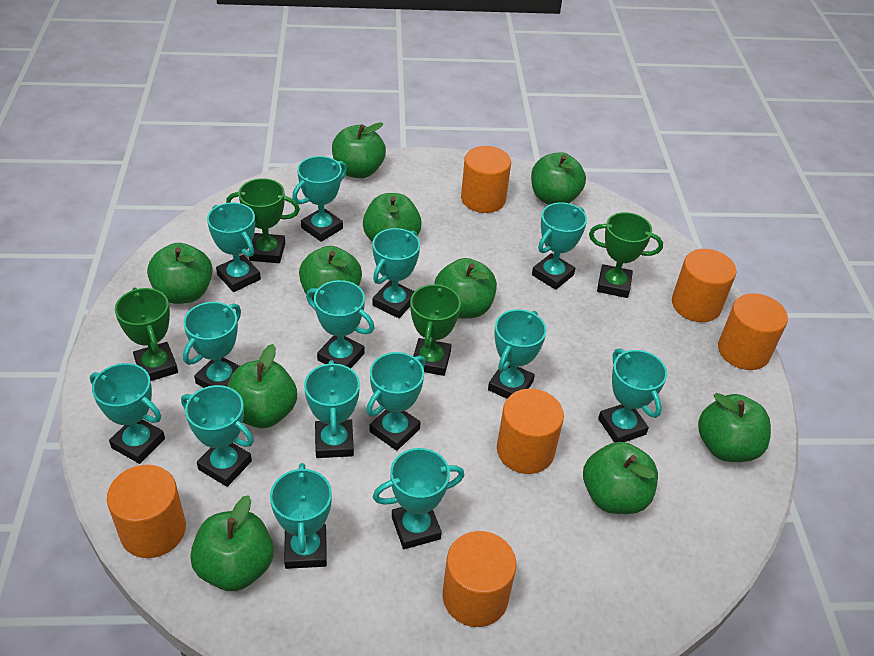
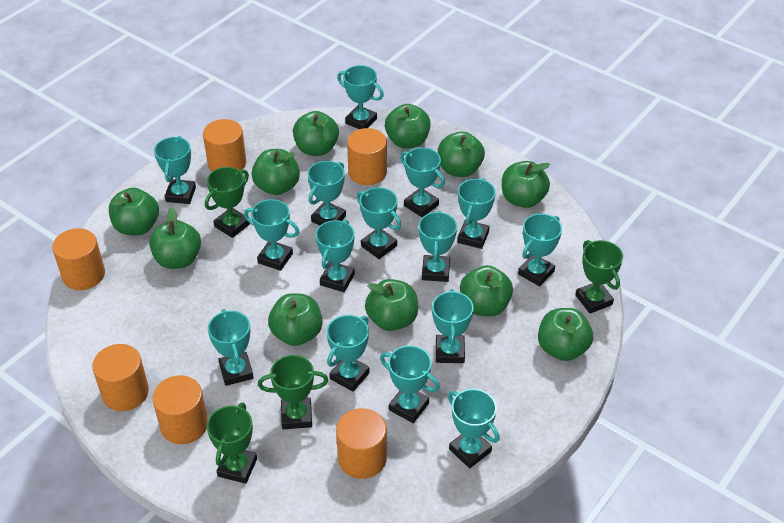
green apple: [147,243,213,304] [190,495,274,591] [227,344,297,428] [299,246,362,301] [332,122,386,178] [363,193,422,242] [435,258,497,318] [531,152,586,205] [583,442,658,514] [698,393,771,462] = 10 -> [109,188,159,235] [149,207,201,269] [252,149,300,195] [268,293,323,346] [293,111,339,156] [365,279,418,331] [385,104,431,148] [438,131,485,177] [460,265,513,316] [502,161,550,208] [538,308,593,361] = 11
turquoise trophy: [90,363,165,464] [181,385,254,487] [183,302,241,388] [207,202,261,292] [270,463,332,569] [292,156,347,242] [304,360,360,458] [306,280,374,369] [366,352,425,451] [372,228,420,318] [373,448,464,549] [488,309,547,399] [532,202,587,290] [598,348,667,442] = 14 -> [154,136,196,204] [208,309,254,386] [244,199,299,271] [308,161,346,226] [316,220,355,292] [326,315,369,392] [337,65,384,129] [357,187,401,259] [380,345,440,423] [400,148,445,217] [419,210,457,282] [432,289,474,363] [448,389,500,468] [457,178,496,249] [518,214,562,286] = 15

